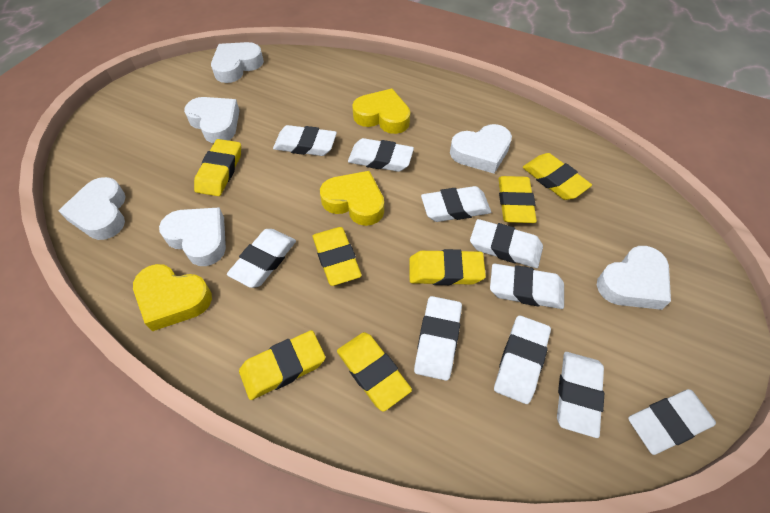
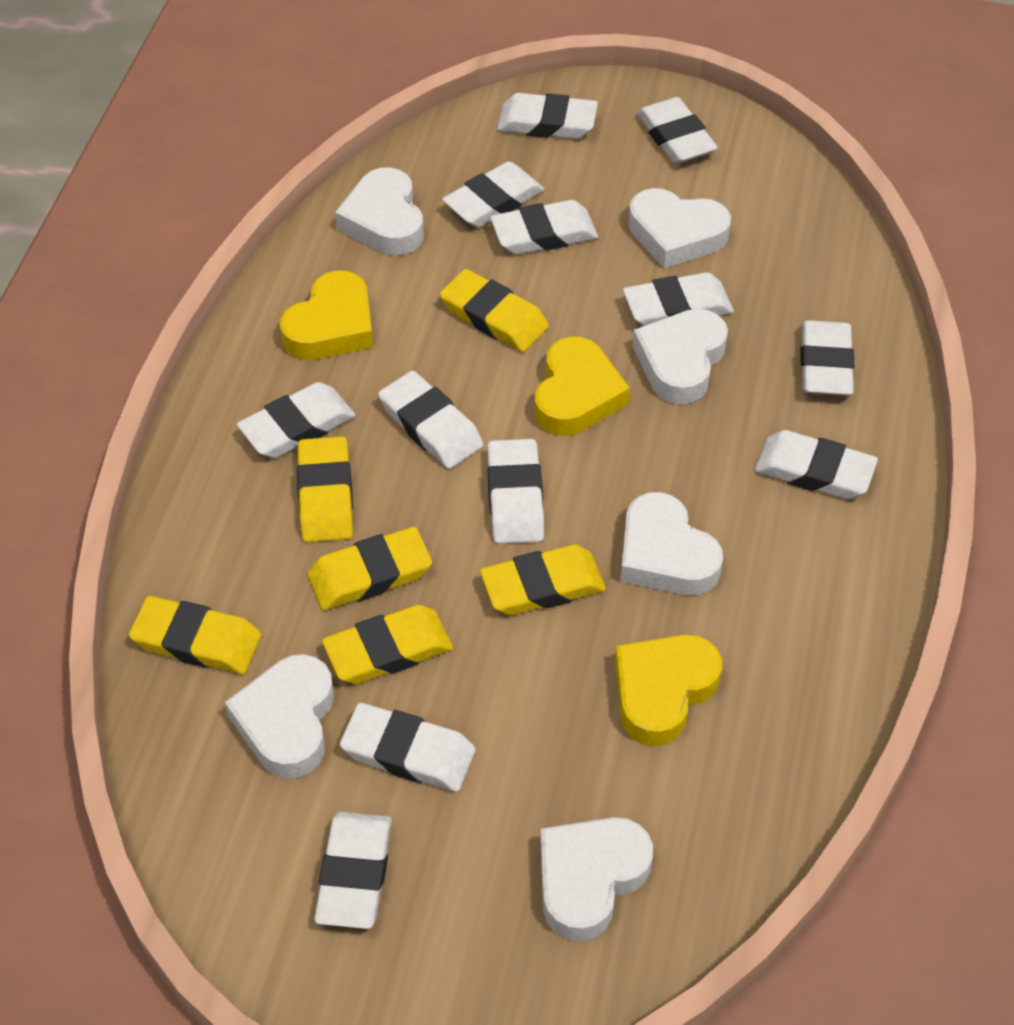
white eraser: [227,229,296,288] [273,125,337,156] [348,138,414,172] [414,296,462,381] [421,186,491,222] [470,219,543,268] [490,264,564,309] [494,315,551,404] [557,352,604,438] [628,389,716,455] = 10 -> [237,382,356,458] [314,812,392,929] [340,703,476,792] [378,371,483,469] [442,161,544,228] [487,439,544,544] [490,200,598,255] [497,93,598,139] [623,272,734,326] [637,97,718,164] [755,430,878,499] [800,320,854,396] = 12
yellow eraser: [194,139,241,196] [239,330,325,400] [312,227,362,286] [337,332,412,412] [409,249,486,285] [498,176,537,223] [523,153,592,200] = 7 -> [129,596,262,674] [297,436,353,542] [307,527,432,610] [322,605,453,684] [440,269,549,352] [480,545,606,615] = 6

